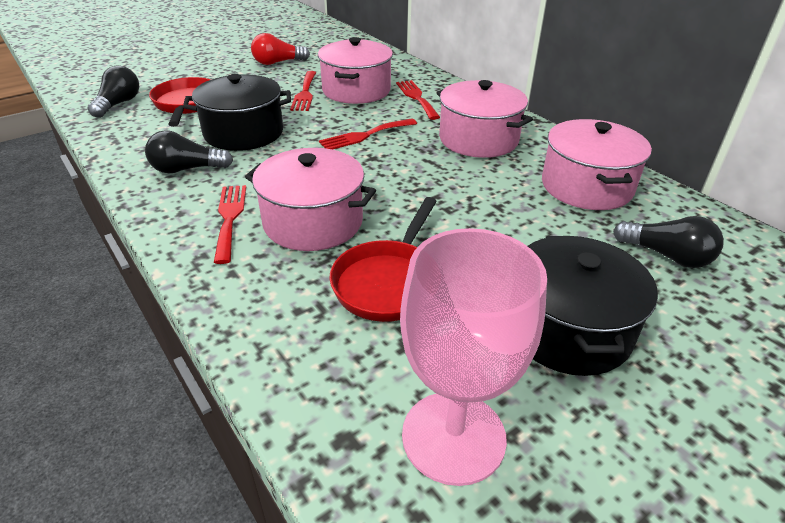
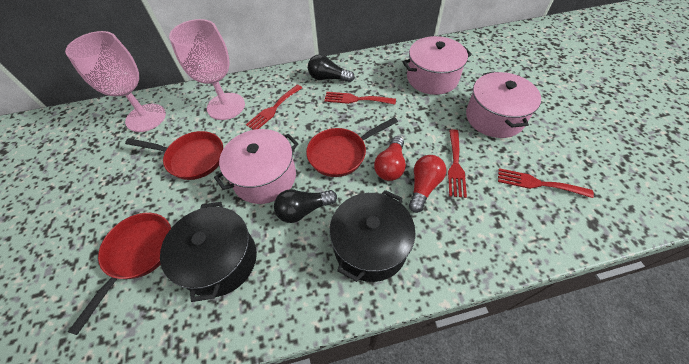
black light bulb: [88,66,139,118] [145,130,233,173] [613,216,724,268] = 3 -> [274,189,337,223] [308,54,355,82] = 2
pink goblet: [400,228,547,486] = 1 -> [65,31,166,132] [169,19,245,120] = 2
pink pot: [245,148,376,251] [318,37,393,104] [437,80,533,158] [542,119,652,210] = 4 -> [214,129,298,204] [402,36,472,95] [466,72,541,138] = 3
red light bulb: [251,33,310,65] = 1 -> [374,136,406,181] [409,155,446,213] = 2
red pan: [149,77,211,127] [329,197,437,322] = 2 -> [68,213,171,335] [125,131,223,180] [306,117,398,177] = 3

